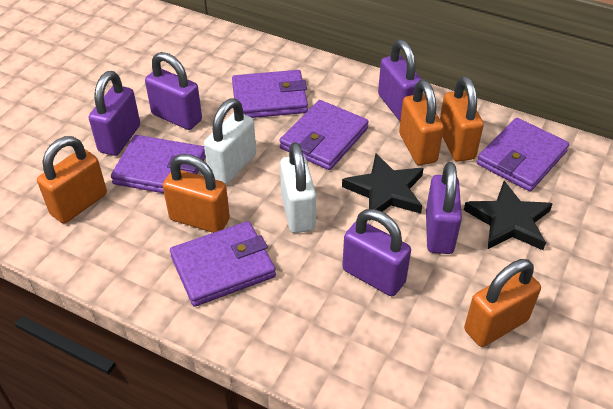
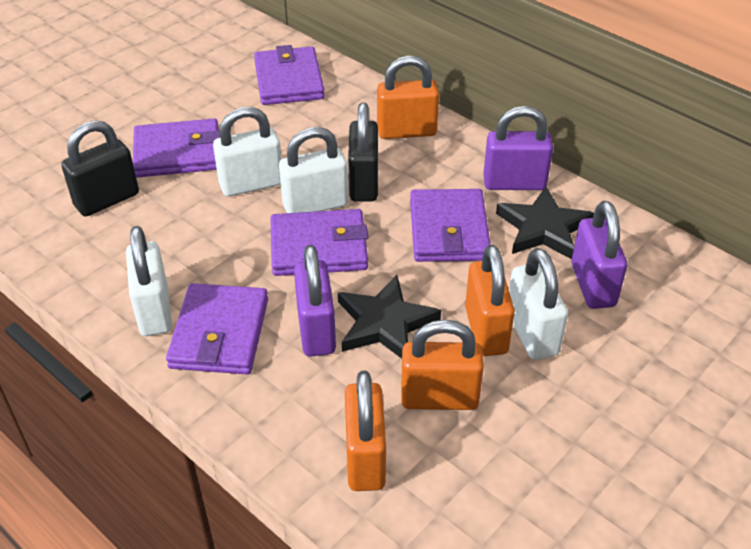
black padlock: none = 0 -> [61,120,139,217] [348,102,378,202] = 2
orange padlock: [37,136,107,223] [163,154,230,233] [399,80,444,165] [440,76,484,162] [464,259,541,347] = 5 -> [345,371,386,491] [377,55,439,139] [401,319,484,410] [465,245,515,356] = 4
purple padlock: [89,71,140,156] [145,52,202,130] [342,209,411,296] [378,39,422,121] [426,162,462,254] = 5 -> [294,245,336,357] [483,106,553,190] [572,201,627,309] = 3
white padlock: [204,98,256,184] [280,142,316,233] = 2 -> [126,226,172,336] [213,107,282,197] [279,127,348,213] [509,248,568,360] = 4

